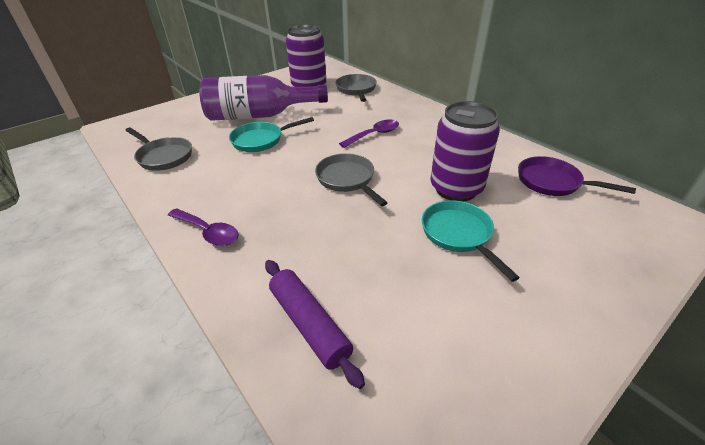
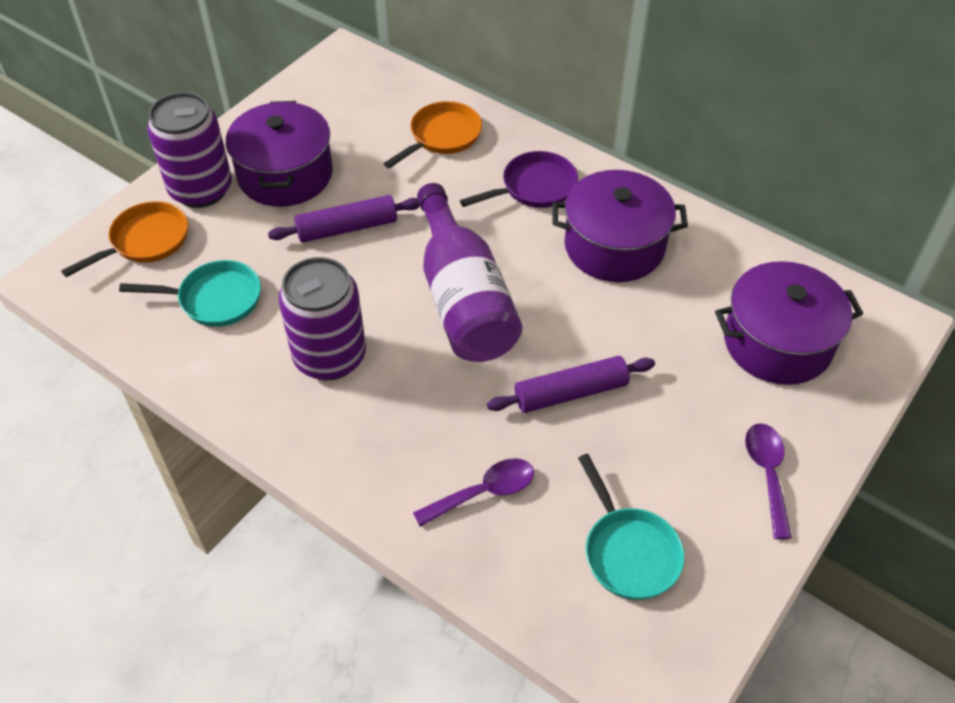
grey pan: [125,128,192,171] [315,153,388,206] [335,74,377,102] = 3 -> none = 0
orange pan: none = 0 -> [61,201,188,277] [383,101,482,168] = 2
purple pot: none = 0 -> [226,101,333,207] [552,170,688,282] [715,261,863,385] = 3
purple rolling pin: [265,260,365,389] = 1 -> [268,195,420,243] [487,356,655,413] = 2

